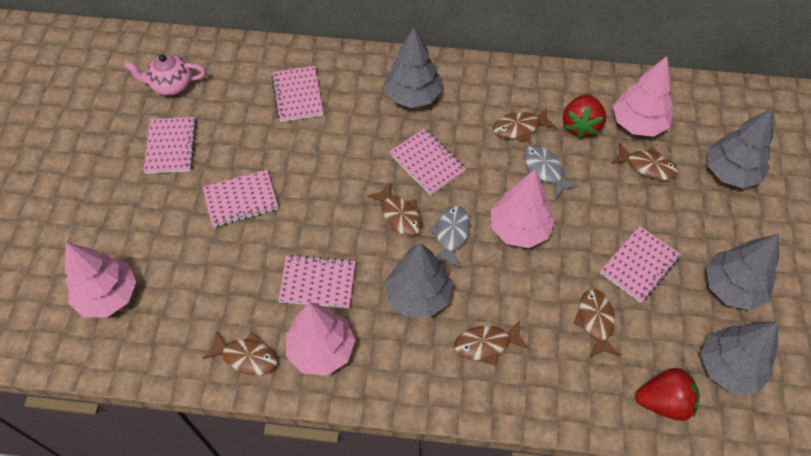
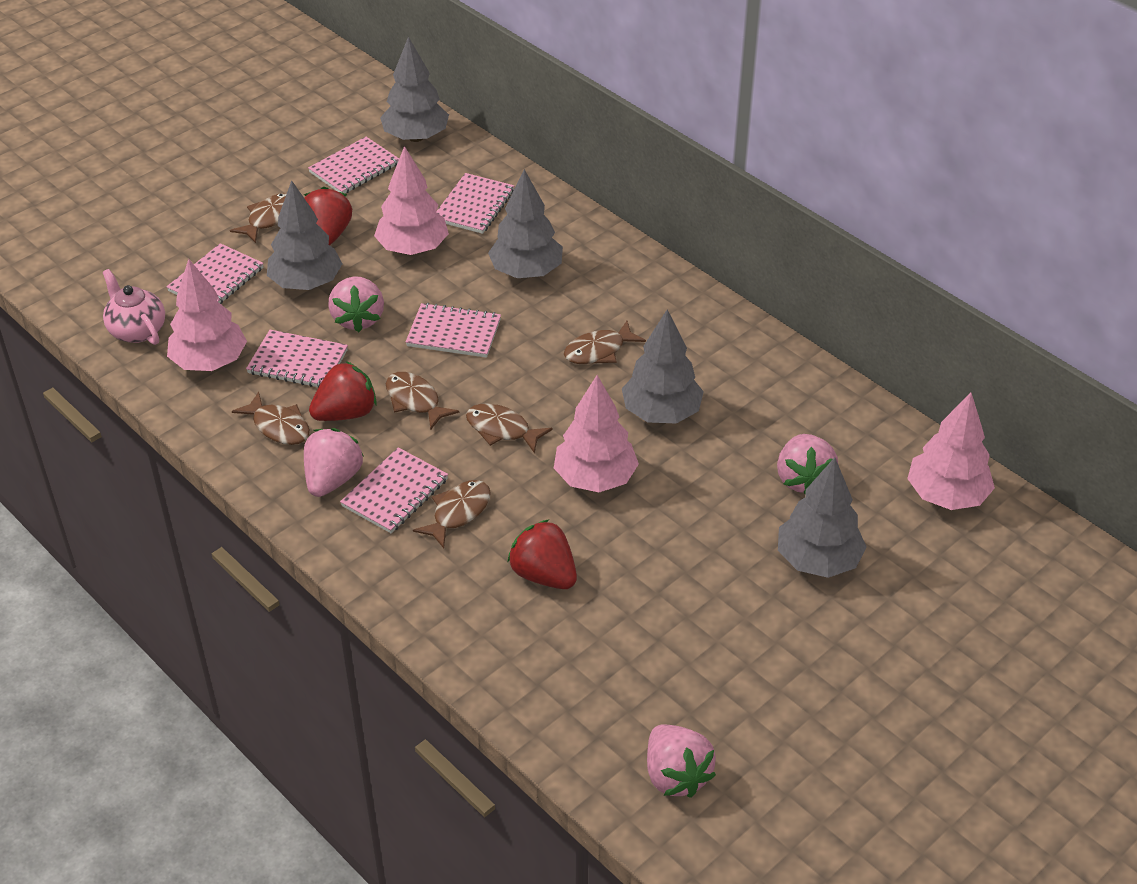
grey fish: [429,206,470,267] [524,145,578,199] = 2 -> none = 0
pink strawberry: none = 0 -> [304,428,364,497] [328,276,384,332] [647,725,716,798] [777,434,838,495] = 4
red strawberry: [563,94,606,139] [636,368,700,421] = 2 -> [304,187,352,245] [309,361,377,421] [507,519,577,589] = 3

